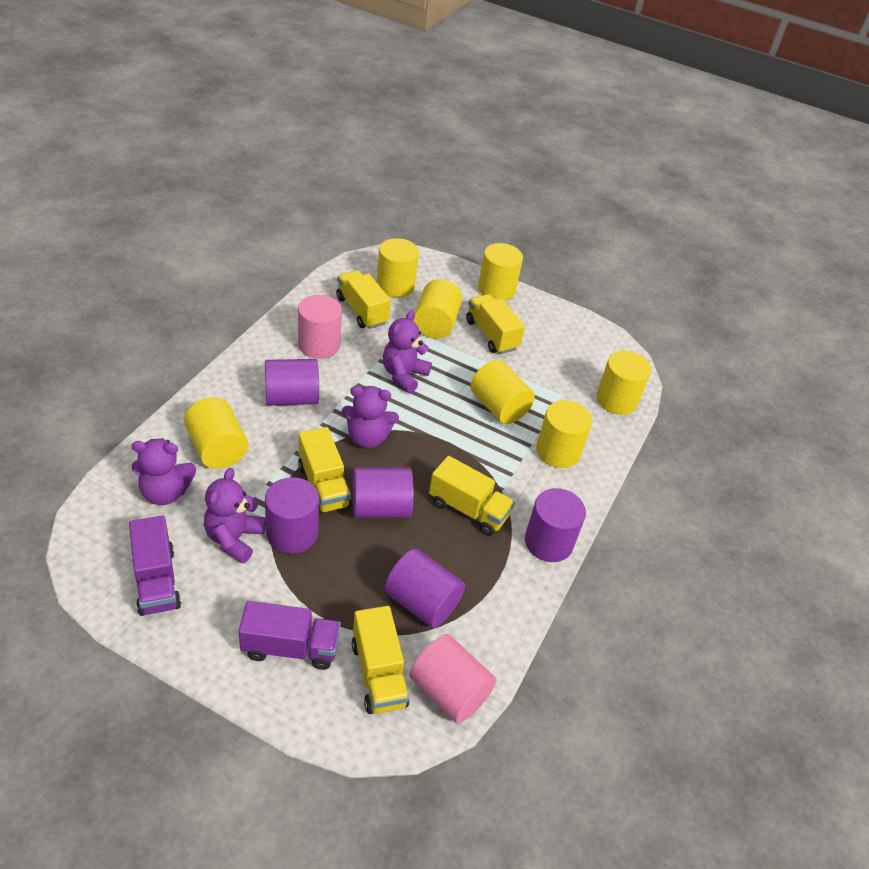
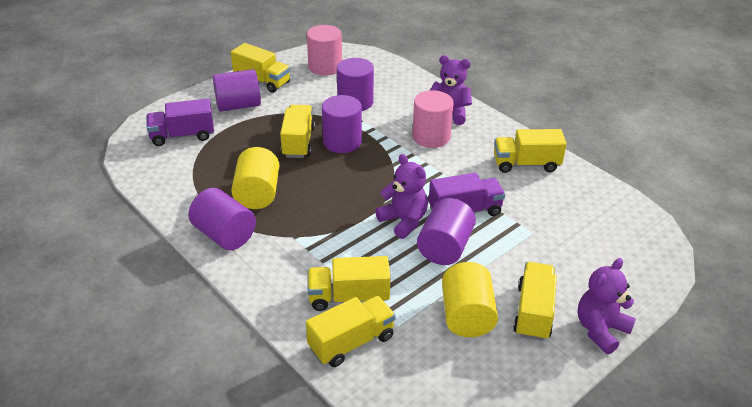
purple teddy bear: [132,438,196,505] [204,468,266,564] [341,386,399,449] [383,310,432,393] = 4 -> [375,154,428,239] [429,55,472,125] [578,258,636,354] = 3
yellow cylinder: [184,397,248,469] [377,238,419,297] [413,279,462,339] [470,360,535,424] [478,243,523,301] [536,400,592,468] [597,351,651,415] = 7 -> [231,147,279,209] [442,262,498,337] = 2
yellow truck: [298,427,352,514] [336,270,391,329] [352,606,409,714] [429,456,515,536] [466,294,525,354] = 5 -> [231,43,290,93] [280,105,315,158] [306,296,396,367] [308,256,390,311] [494,129,567,173] [513,262,557,341] = 6

